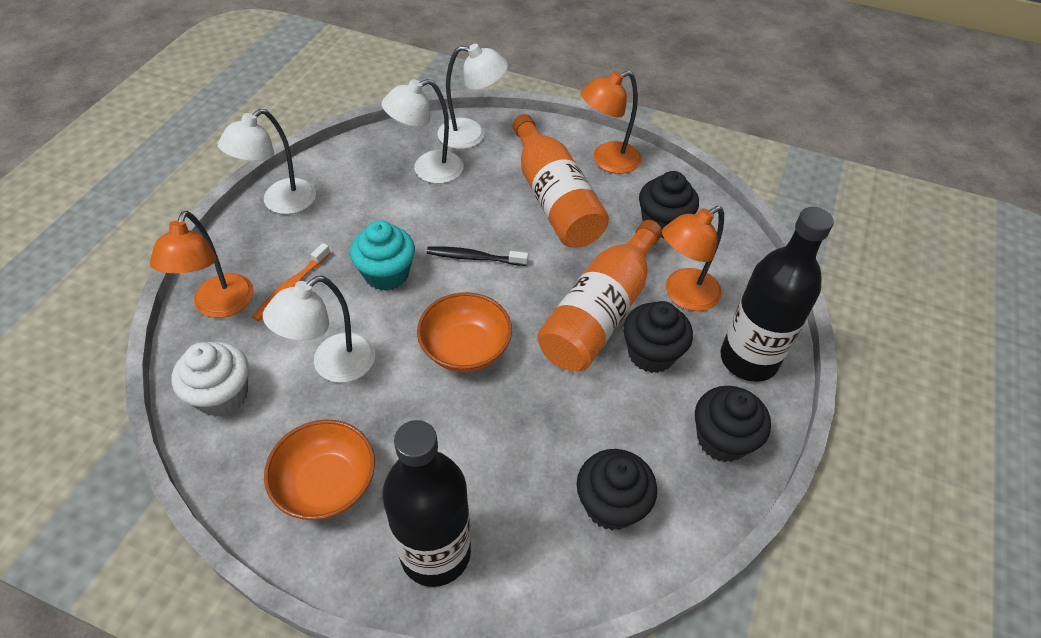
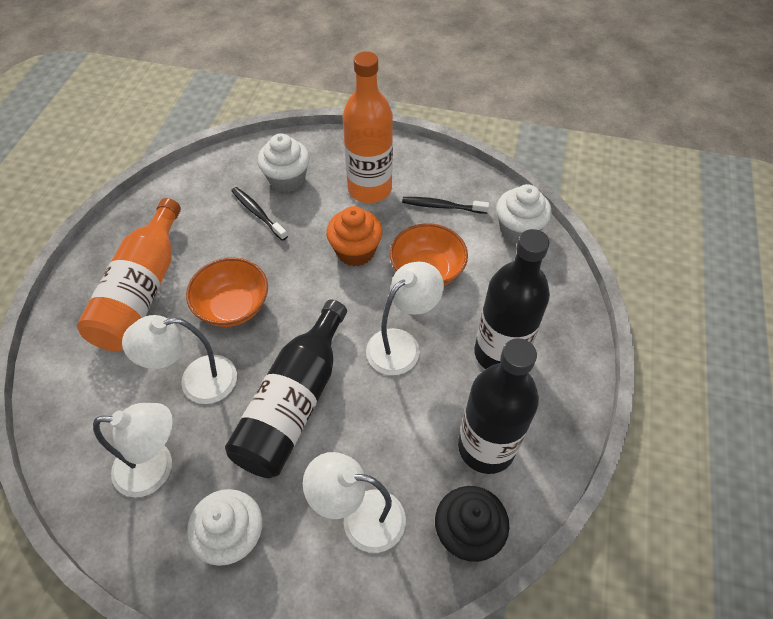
black bottle: [382,420,471,587] [720,207,834,382] = 2 -> [225,300,347,478] [458,338,539,474] [474,229,550,369] = 3
black cupcake: [577,449,657,530] [623,301,693,373] [639,171,699,238] [695,386,771,462] = 4 -> [435,486,509,562] = 1
black toothbrush: [427,246,528,266] = 1 -> [231,187,288,241] [402,197,489,214] = 2
orange cupcake: none = 0 -> [326,206,383,266] = 1
orange lamp: [150,211,254,318] [581,71,641,174] [662,206,724,311] = 3 -> none = 0
orange toothbrush: [252,243,331,321] = 1 -> none = 0
turquoise cupcake: [350,220,415,291] = 1 -> none = 0
white cupcake: [172,342,249,417] = 1 -> [187,489,262,566] [257,133,310,192] [496,184,552,244] = 3

